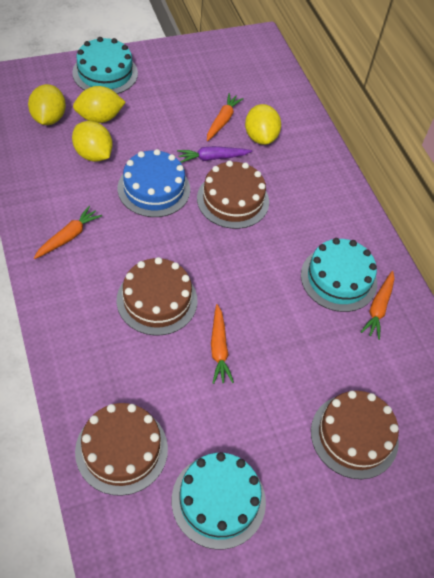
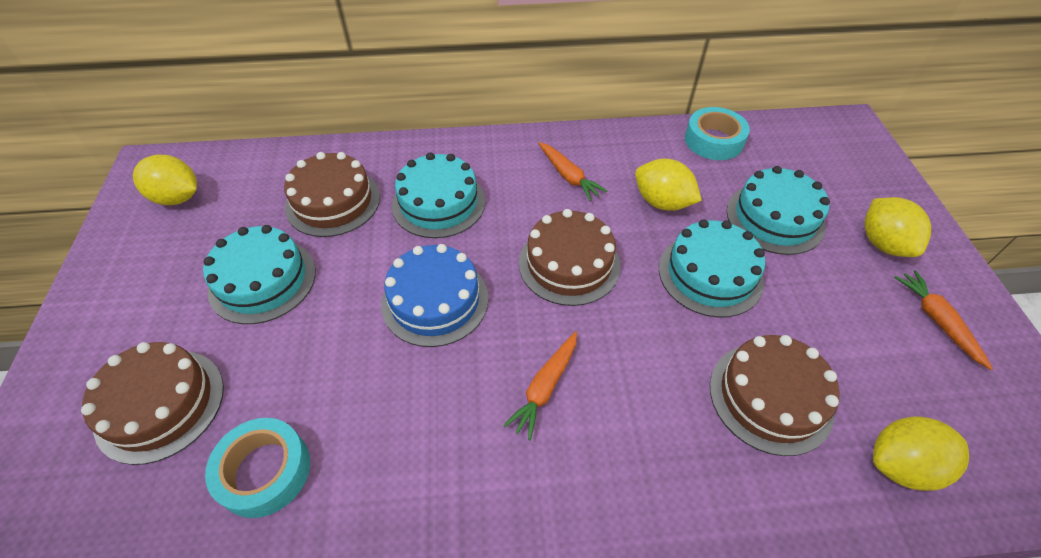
orange carrot: [34,206,102,259] [207,93,244,141] [211,304,234,384] [361,271,394,340] = 4 -> [503,331,577,440] [538,142,607,201] [894,270,993,370] = 3
purple carrot: [177,146,252,163] = 1 -> none = 0
turquoise cake: [72,37,138,94] [172,452,266,549] [301,238,377,312] = 3 -> [203,225,316,324] [392,152,485,238] [659,219,765,317] [727,166,830,255] = 4
turquoise tape: none = 0 -> [205,418,310,518] [685,107,750,160] = 2

